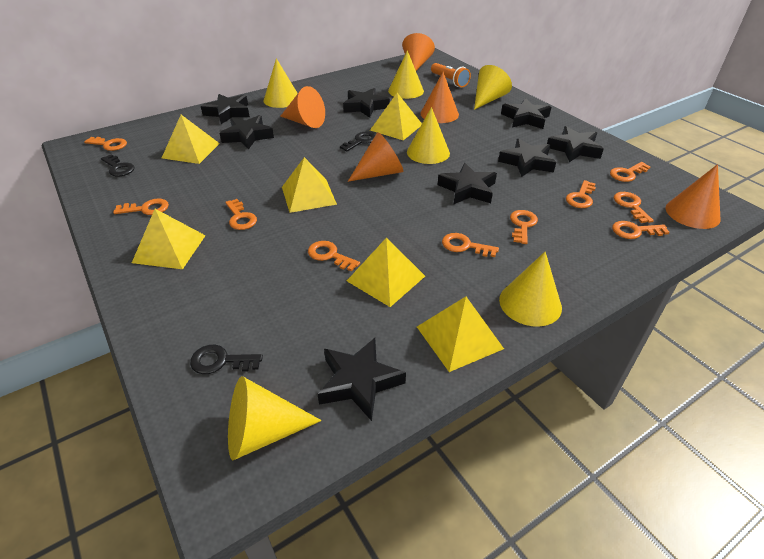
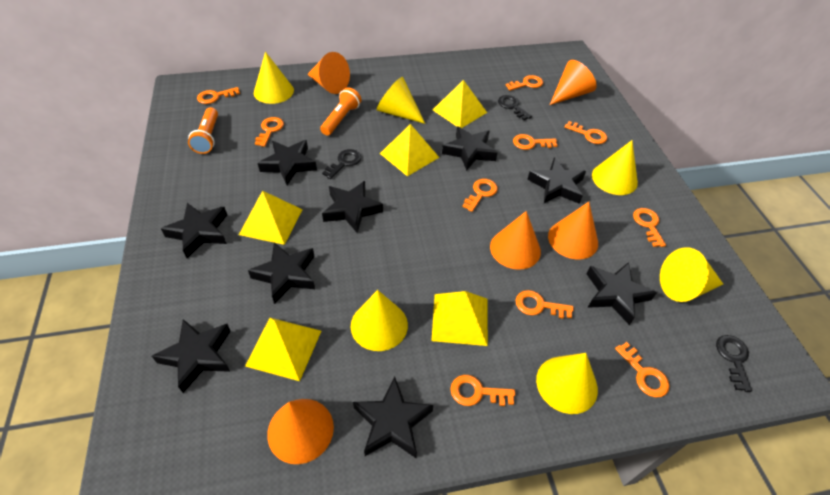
black star: [201,94,250,124] [219,115,274,150] [318,338,406,421] [343,88,390,118] [438,163,497,204] [498,138,556,177] [501,98,551,129] [547,126,604,162] = 8 -> [152,319,231,393] [161,203,227,258] [248,242,315,304] [258,140,317,185] [322,181,383,233] [353,377,433,458] [442,126,497,171] [527,157,586,204] [586,262,657,325] = 9
orange flashlight: [431,63,471,87] = 1 -> [188,107,218,154] [320,87,361,136] = 2
yellow pyramid: [132,209,206,269] [162,115,220,164] [282,157,337,213] [347,238,425,307] [370,93,422,140] [417,297,504,372] = 6 -> [239,191,303,245] [245,318,321,381] [380,124,440,176] [431,291,488,346] [433,80,487,128] = 5

